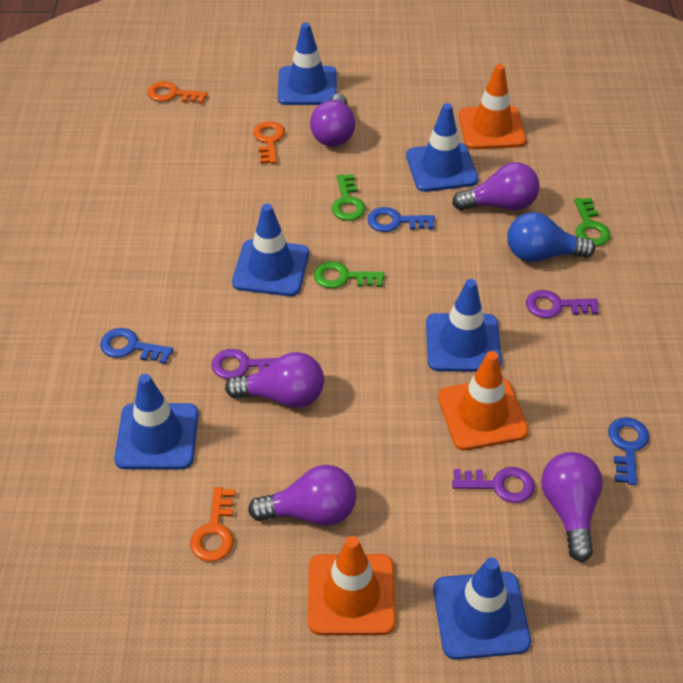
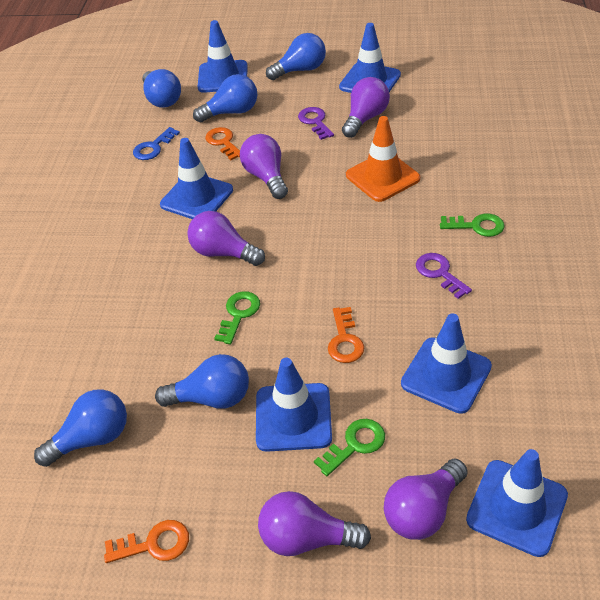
blue key: [100,328,173,364] [367,207,435,232] [608,417,649,485] = 3 -> [133,127,180,160] = 1
blue light bulb: [507,212,595,262] = 1 -> [34,389,127,467] [142,69,181,108] [155,354,249,408] [193,74,257,123] [266,33,326,80] = 5
orange traffic cone: [308,536,396,635] [438,351,529,450] [459,64,526,149] = 3 -> [346,116,420,202] = 1
purple key: [211,349,278,380] [452,467,535,503] [526,290,599,318] = 3 -> [298,107,334,140] [416,253,472,299] = 2

